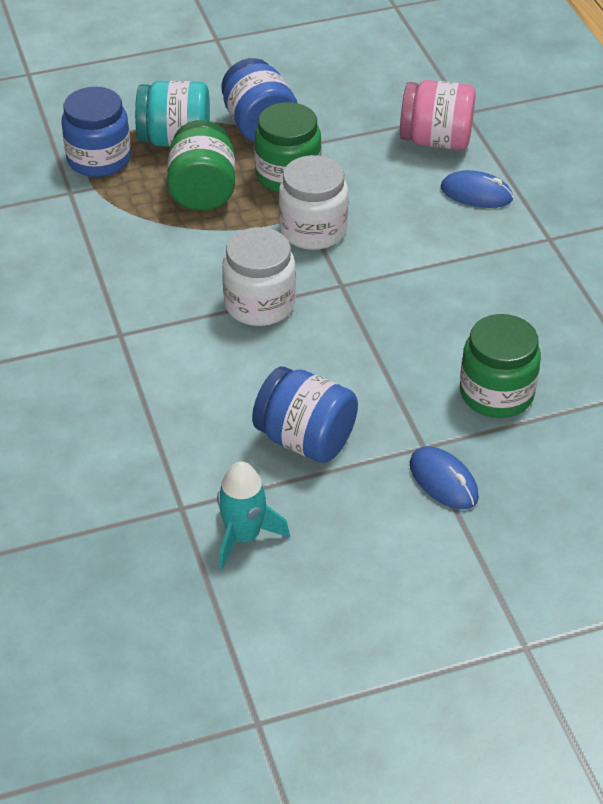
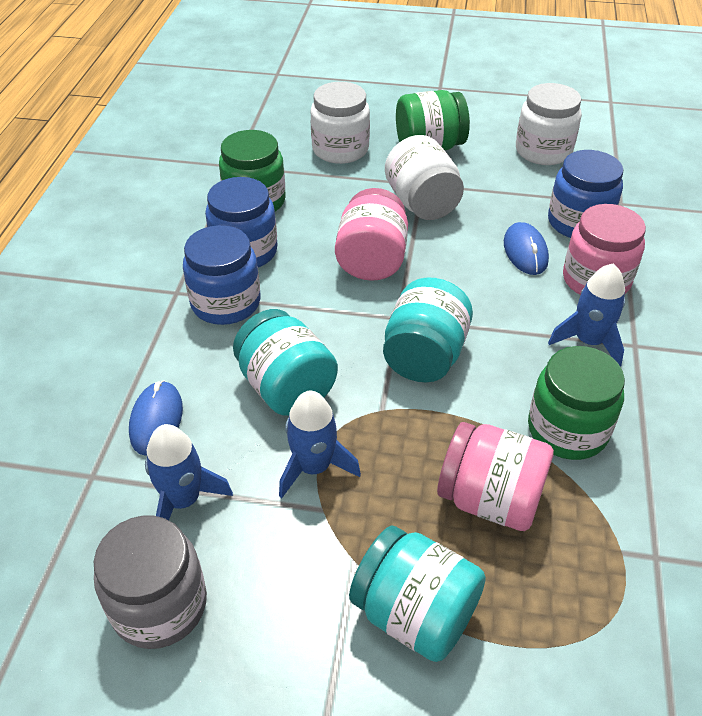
blue rocket: none = 0 -> [145,424,233,520] [279,391,361,498] [548,263,625,367] = 3
grey jar: none = 0 -> [94,516,207,649] = 1
pink jar: [400,80,476,150] = 1 -> [335,188,408,281] [437,422,554,531] [563,204,646,295] = 3
turquoise jar: [135,81,210,147] = 1 -> [233,309,338,416] [349,526,486,662] [383,277,473,382] = 3
turquoise rocket: [217,462,290,569] = 1 -> none = 0
white jar: [222,227,296,326] [279,155,348,250] = 2 -> [310,82,370,164] [385,135,464,220] [516,83,582,165] = 3

